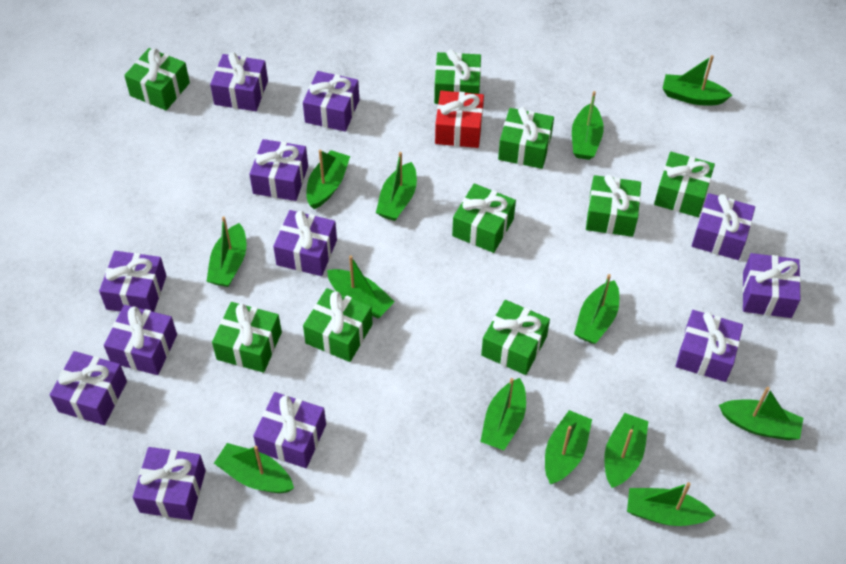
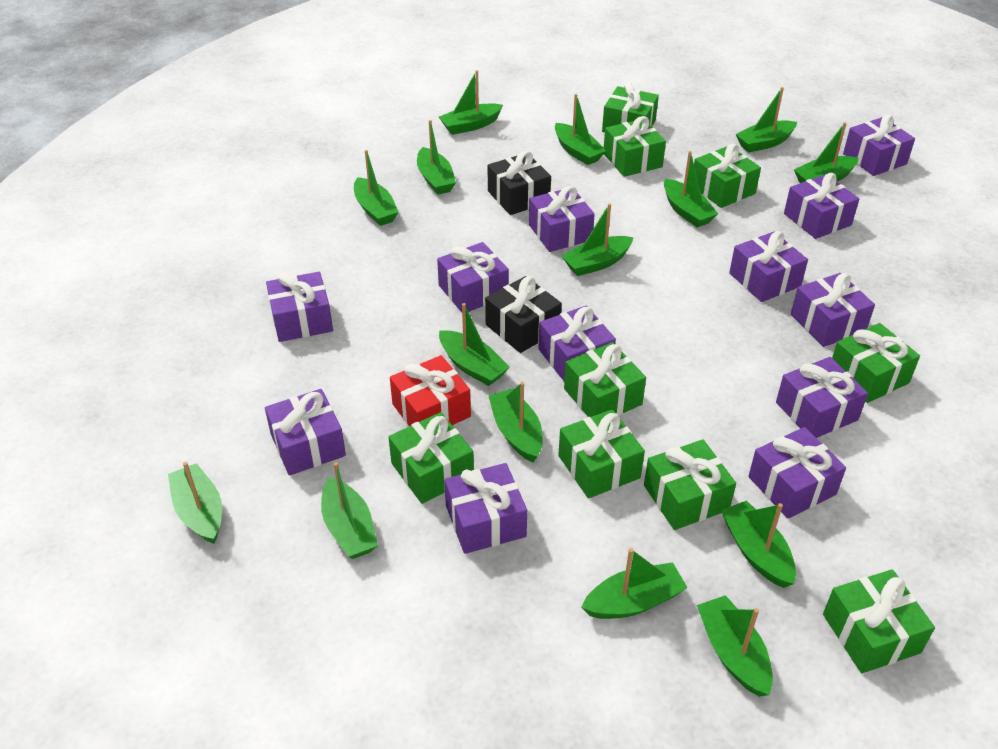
black gift: none = 0 -> [485,276,562,353] [488,151,551,215] = 2
green boat: [207,216,246,287] [214,443,294,493] [306,150,350,209] [327,255,395,318] [376,152,417,221] [480,378,526,450] [545,410,592,484] [572,91,604,160] [574,274,619,344] [604,413,648,488] [627,482,715,526] [662,55,732,105] [719,387,803,440] = 13 -> [168,462,222,544] [321,462,378,559] [354,150,399,226] [417,120,456,195] [439,70,503,135] [439,303,510,386] [488,382,543,462] [555,94,606,165] [562,203,634,276] [581,548,688,619] [664,151,718,227] [697,595,773,697] [721,500,796,588] [736,87,797,152] [794,122,859,183] = 15

